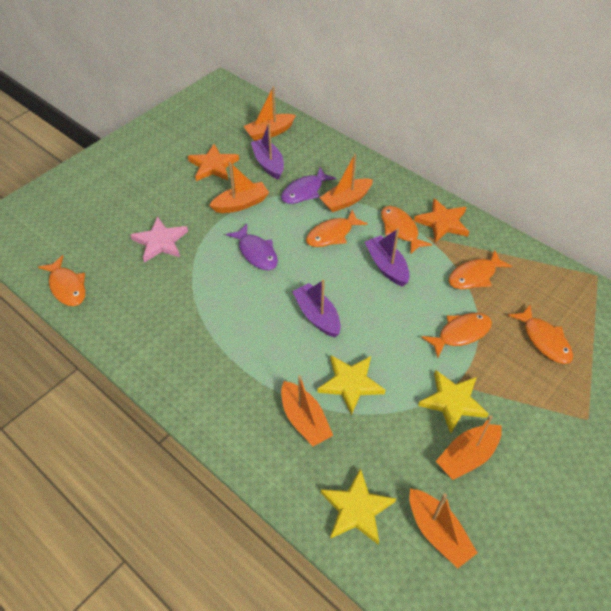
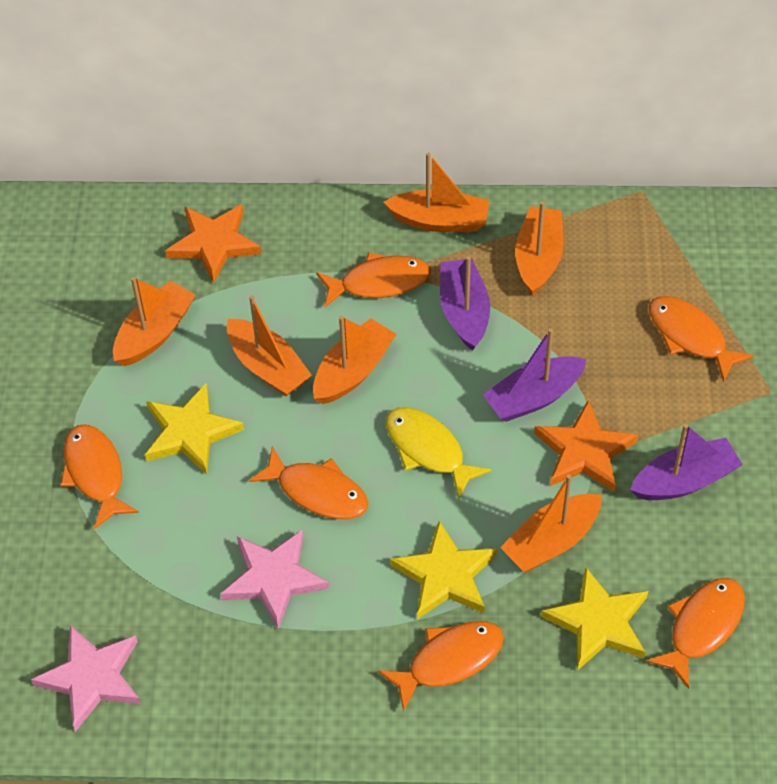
pink star: [130,216,188,263] = 1 -> [31,625,141,732] [220,529,329,629] = 2
purple fish: [226,224,278,270] [281,167,336,204] = 2 -> none = 0
yellow fish: none = 0 -> [386,407,492,499] = 1

